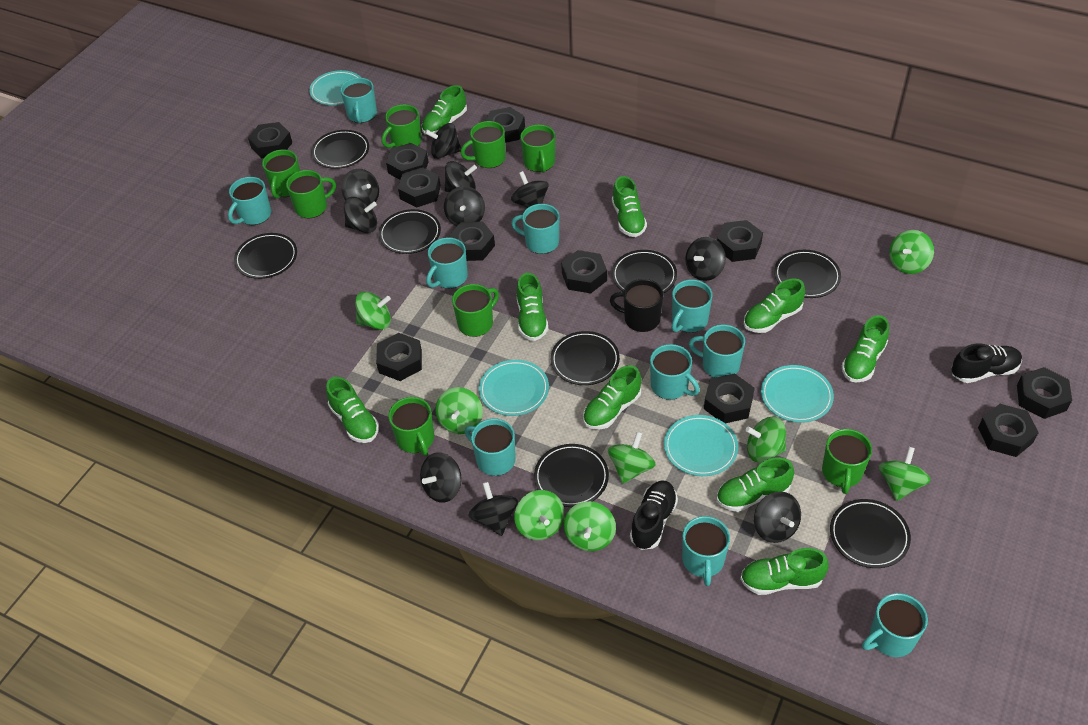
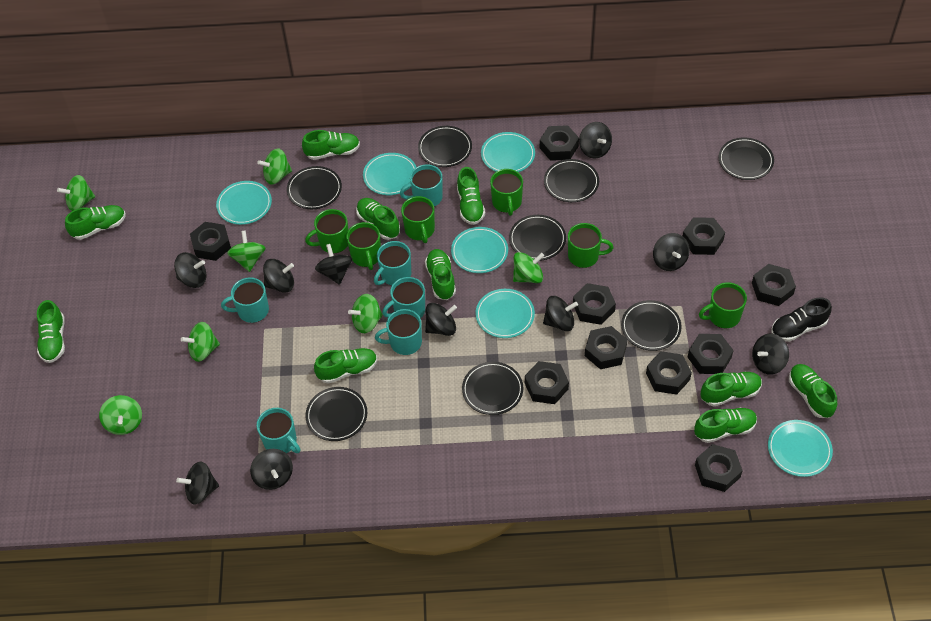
black mug: [610,279,663,332] = 1 -> none = 0
black nut: [248,122,292,159] [376,333,422,381] [386,143,429,180] [398,167,441,208] [448,222,495,261] [485,107,525,143] [561,250,607,293] [704,373,755,423] [717,220,763,262] [978,404,1039,457] [1017,367,1072,419] = 11 -> [190,222,231,261] [525,361,569,404] [540,125,579,161] [573,283,616,325] [585,326,628,369] [646,351,692,395] [683,217,725,255] [688,334,734,374] [695,444,743,492] [752,264,796,306] = 10
black shoe: [630,480,678,550] [951,344,1022,383] = 2 -> [771,297,832,342] = 1
green mug: [262,150,300,198] [286,170,336,218] [382,104,422,148] [389,397,434,456] [452,284,499,337] [460,121,506,168] [520,124,555,173] [822,429,872,494] = 8 -> [305,209,348,253] [346,222,381,270] [401,196,435,243] [490,169,523,216] [568,223,613,268] [699,282,747,328] = 6
green shoe: [326,377,379,443] [422,85,467,135] [517,273,548,341] [583,365,641,429] [612,176,647,237] [717,457,794,512] [740,548,829,595] [744,279,805,333] [842,315,889,382] = 9 -> [37,300,65,363] [65,205,126,240] [302,130,360,160] [314,348,377,384] [356,198,400,240] [425,249,456,300] [457,167,485,225] [694,408,757,443] [701,372,762,406] [789,364,837,418] = 10
green spinning top: [355,291,391,330] [435,387,483,434] [514,490,565,540] [564,501,616,551] [608,431,656,484] [745,417,786,463] [879,447,931,501] [889,230,934,274] = 8 -> [57,175,95,211] [99,395,142,435] [181,322,220,362] [227,230,265,272] [257,148,292,184] [348,294,383,333] [513,252,544,283] = 7
turquoise mug: [228,177,271,225] [340,78,377,123] [426,237,468,289] [465,418,516,476] [511,204,559,254] [650,344,700,400] [671,279,712,333] [682,516,730,586] [689,324,745,378] [862,593,928,657] = 10 -> [221,277,269,323] [257,408,300,453] [374,241,411,285] [375,309,422,355] [382,277,425,318] [400,164,443,207] = 6
turquoise plate: [309,70,361,105] [479,360,549,416] [664,415,738,476] [761,365,834,423] = 4 -> [216,181,272,225] [363,153,416,195] [451,227,508,273] [475,289,535,338] [481,132,535,172] [768,420,833,477] = 6

